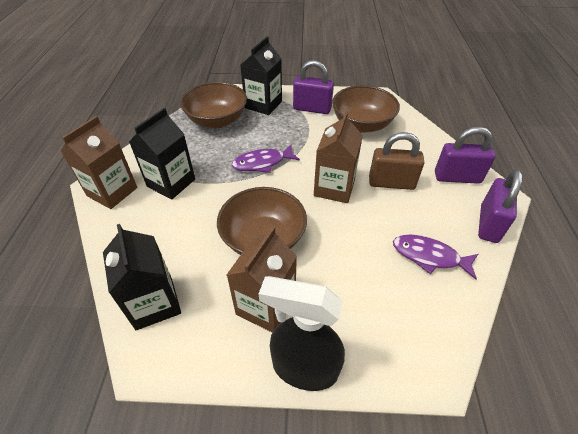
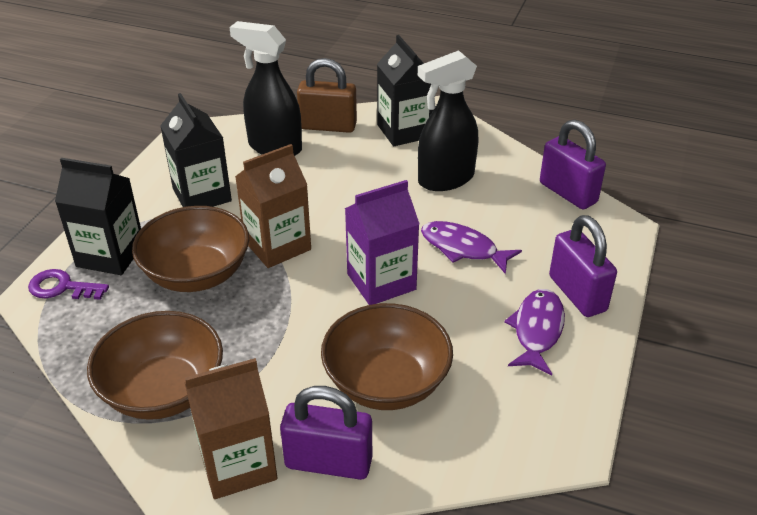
black spray bottle: [259,276,345,391] = 1 -> [230,21,302,156] [418,50,478,191] = 2
brown carton: [61,116,137,209] [227,227,297,333] [314,111,363,203] = 3 -> [185,358,277,499] [235,144,311,268] = 2
purple carton: none = 0 -> [345,180,419,305] = 1
purple key: none = 0 -> [28,269,109,300] = 1

